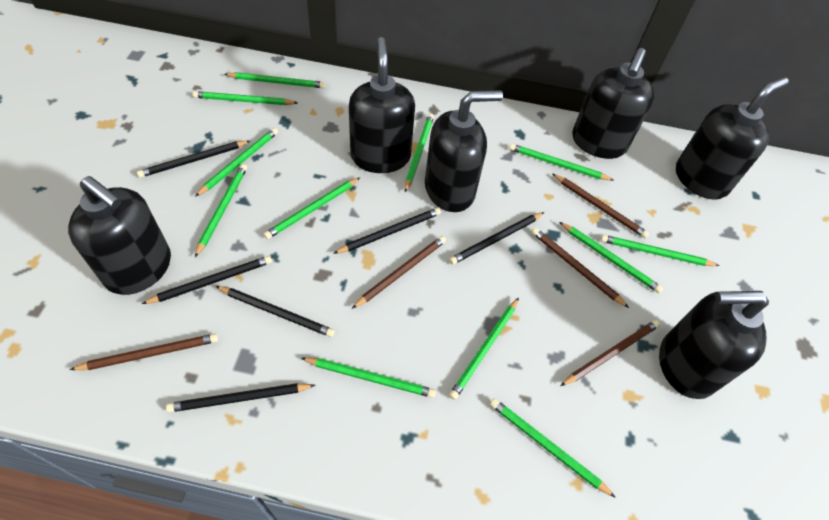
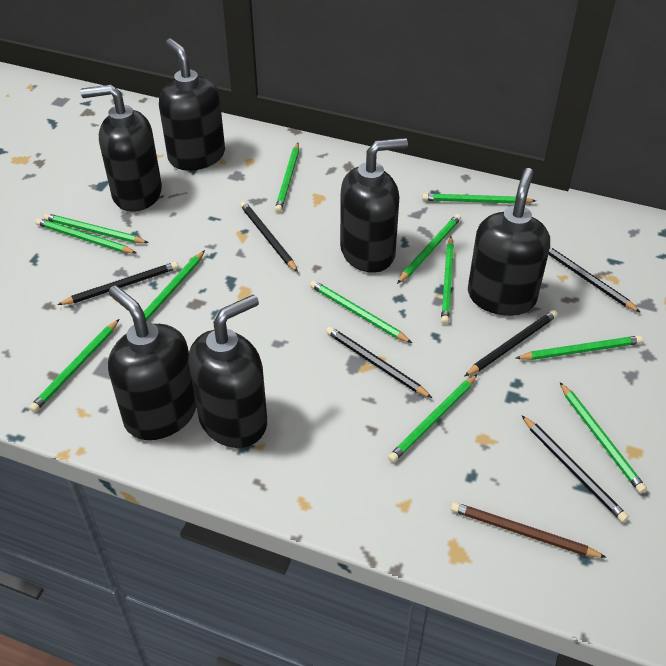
brown pencil: [70,334,218,370] [352,236,446,309] [531,228,629,308] [553,174,649,238] [560,320,660,386] = 5 -> [451,502,607,558] = 1

